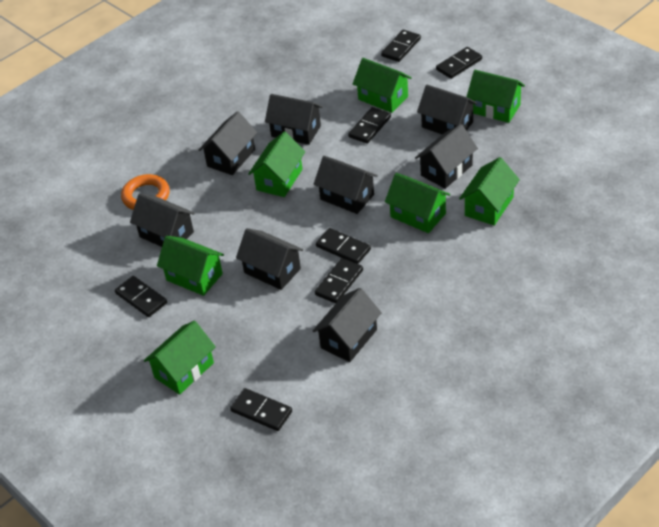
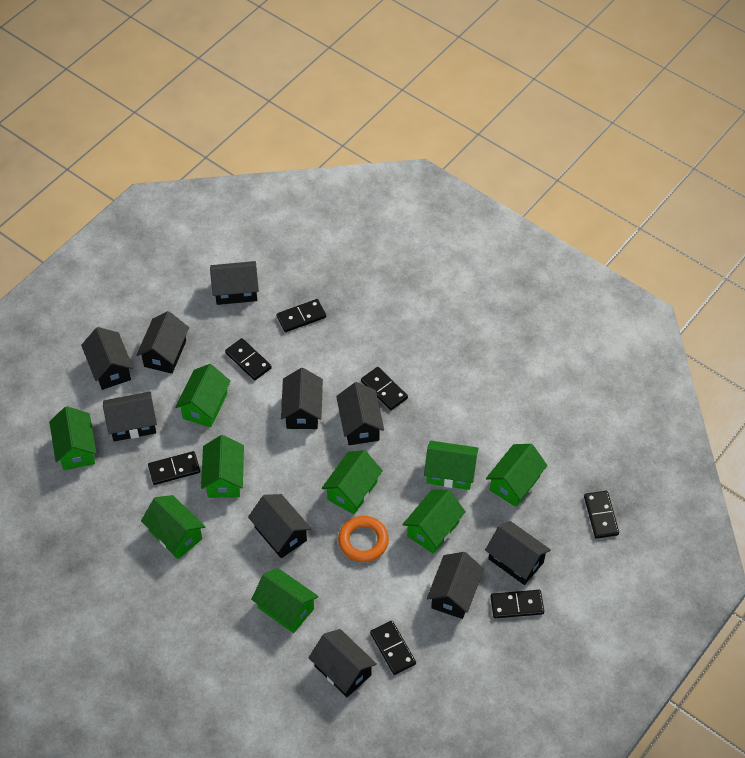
black house: [130,193,195,247] [199,111,257,175] [236,228,303,290] [265,94,323,145] [313,288,382,362] [314,156,378,214] [415,124,478,189] [417,85,477,135] = 8 -> [81,327,133,390] [103,392,157,442] [136,311,189,374] [210,261,259,305] [248,494,311,558] [281,368,323,429] [308,629,377,697] [336,382,384,445] [427,552,484,619] [485,521,551,585] = 10
green house: [144,321,216,395] [157,236,224,296] [248,132,305,197] [353,58,412,113] [385,173,450,233] [459,157,520,226] [467,70,525,123] = 7 -> [49,406,97,470] [141,495,205,559] [175,364,231,427] [201,435,244,498] [251,568,319,633] [322,450,383,514] [402,489,466,554] [424,441,479,490] [486,444,547,507] = 9

